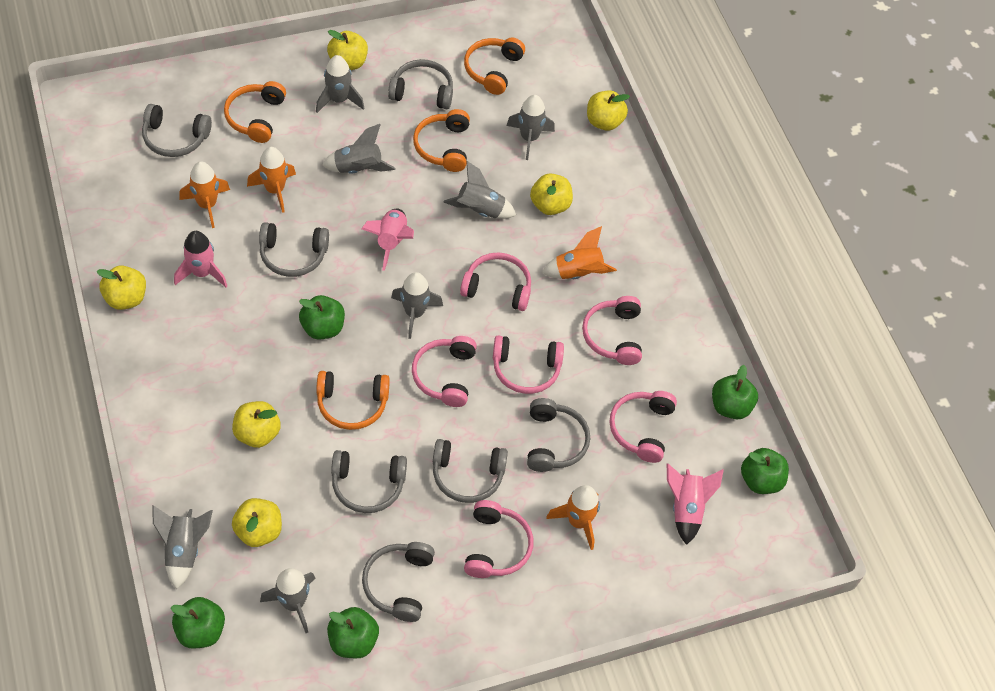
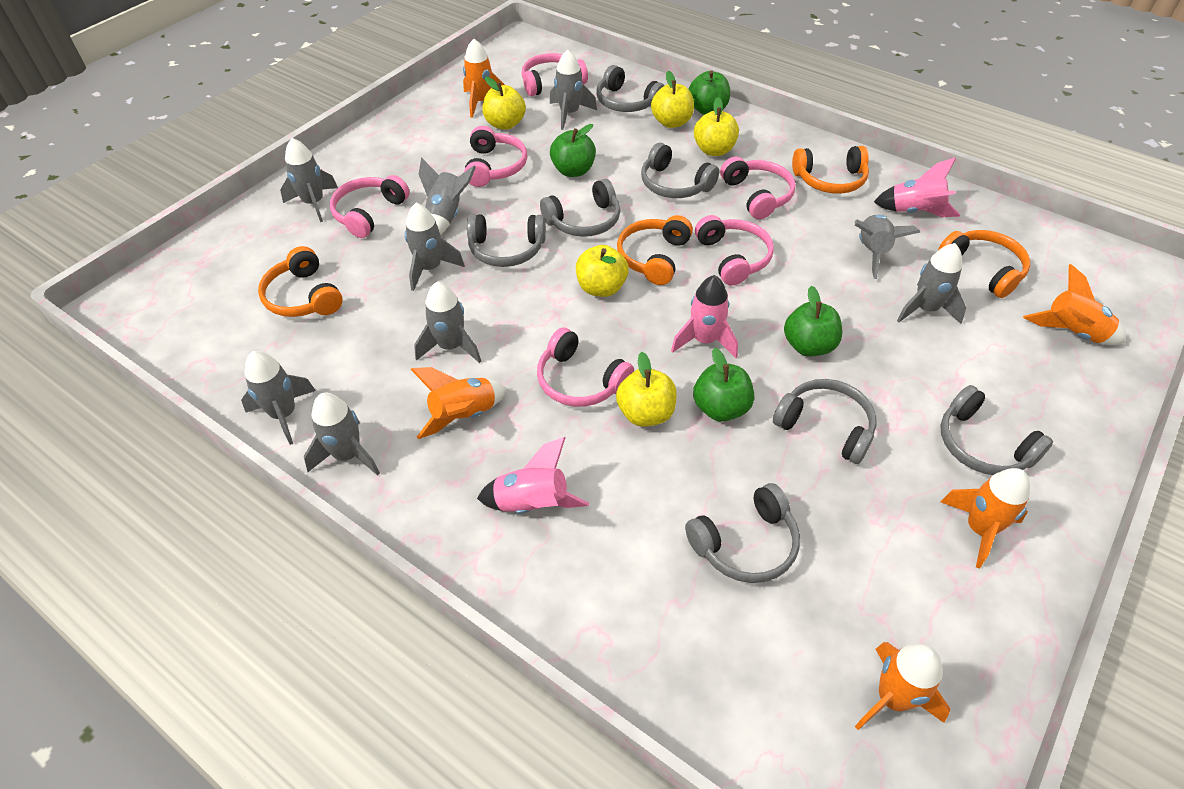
green apple: [171,597,225,648] [299,295,345,340] [327,607,379,659] [712,365,758,419] [741,448,789,494] = 5 -> [550,124,596,177] [689,70,730,115] [693,348,754,422] [784,286,842,357] = 4
grey rocket: [152,505,213,589] [260,568,316,633] [316,55,364,113] [322,124,396,174] [391,272,443,339] [443,161,516,219] [507,95,555,160] = 7 -> [241,351,316,445] [280,138,338,222] [304,393,380,476] [405,203,465,291] [414,281,481,363] [419,158,476,235] [550,50,597,130] [855,215,920,279] [897,243,966,324] = 9
orange rocket: [179,161,230,228] [247,147,296,213] [542,226,617,279] [546,485,600,550] = 4 -> [410,367,506,439] [463,39,505,118] [855,642,951,730] [940,468,1030,568] [1023,264,1126,345] = 5
yellow apple: [97,265,146,310] [232,401,281,448] [232,498,282,547] [327,30,368,70] [530,173,573,215] [587,90,630,131] = 6 -> [482,77,526,130] [576,245,629,297] [616,352,677,427] [651,71,694,128] [694,97,739,156] = 5

